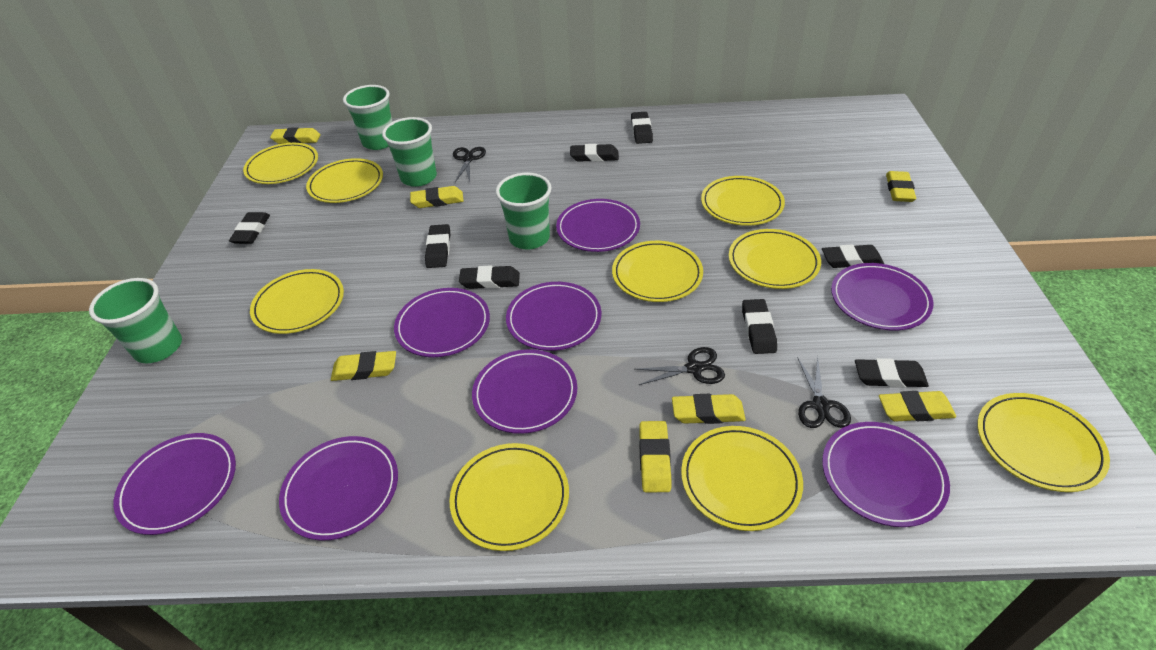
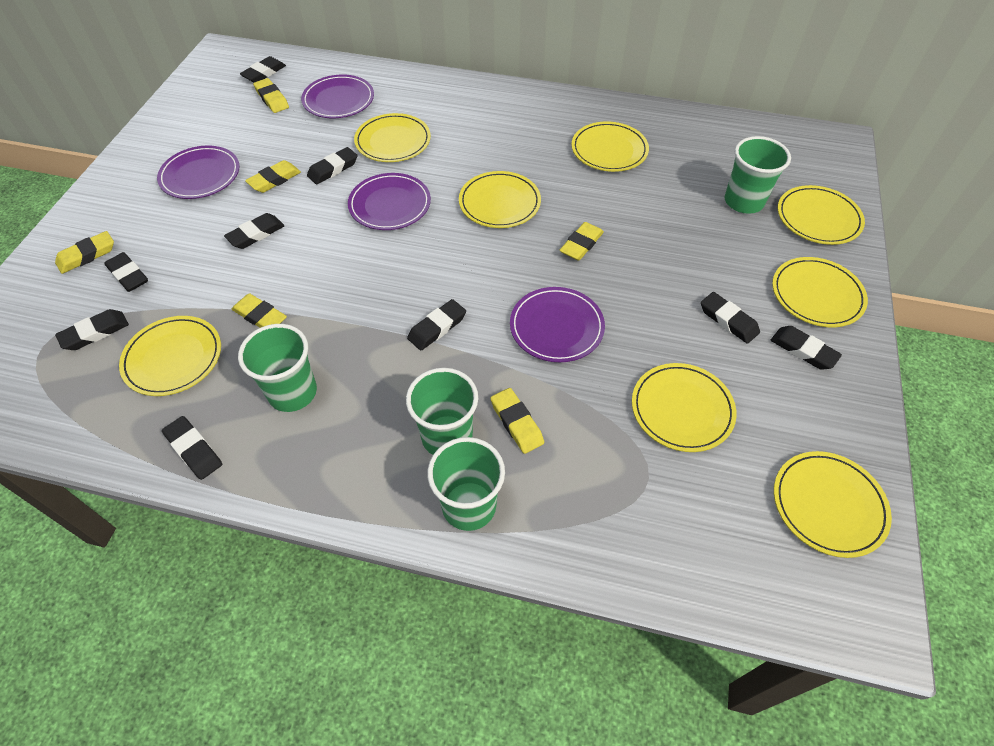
black eraser: [229,212,270,244] [425,224,450,268] [459,265,520,289] [570,144,619,162] [631,112,653,144] [742,299,777,354] [822,245,884,268] [855,358,929,388] = 8 -> [55,309,129,350] [104,252,148,292] [162,416,222,480] [224,213,285,249] [240,56,286,82] [307,147,357,184] [407,299,466,350] [701,292,760,344] [771,326,842,370] = 9
black scissors: [453,147,486,182] [634,347,725,385] [797,356,851,428] = 3 -> none = 0
purple plate: [113,433,236,535] [279,436,398,541] [394,288,490,357] [472,349,577,434] [506,282,601,351] [556,199,640,252] [822,422,950,527] [831,263,933,330] = 8 -> [157,145,240,199] [301,75,374,118] [348,173,431,230] [510,287,605,362] = 4
yellow eraser: [270,127,321,144] [331,351,396,381] [410,186,464,208] [639,421,671,492] [672,394,746,424] [879,391,956,422] [886,171,916,202] = 7 -> [55,231,114,274] [232,293,287,328] [245,160,301,193] [253,78,289,113] [491,388,544,454] [559,222,604,261] = 6
yellow plate: [243,143,318,184] [250,269,344,334] [306,158,383,203] [449,443,569,551] [612,241,703,302] [681,426,803,531] [701,176,785,226] [729,229,821,289] [977,393,1110,492] = 9 -> [119,316,221,396] [354,113,431,162] [459,171,541,228] [572,122,649,172] [632,363,736,452] [772,257,868,327] [774,451,892,558] [778,185,865,245] = 8

